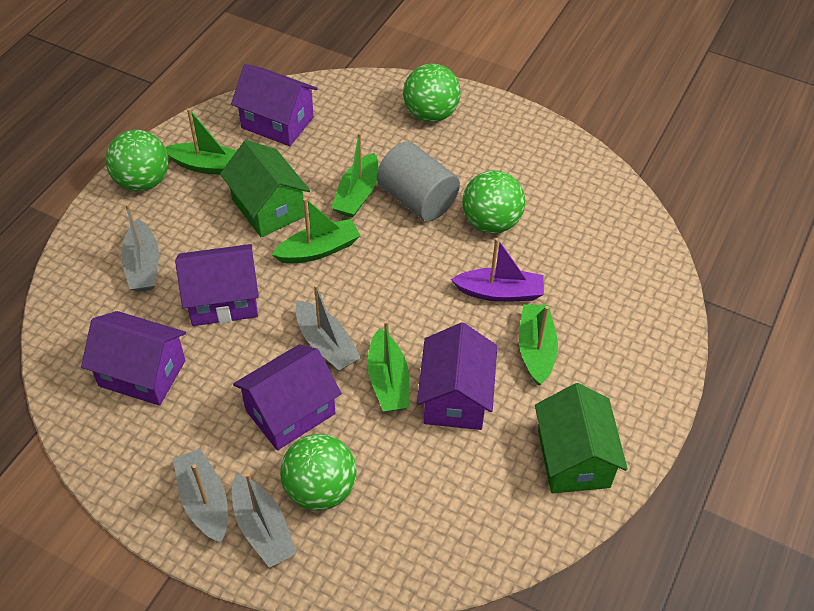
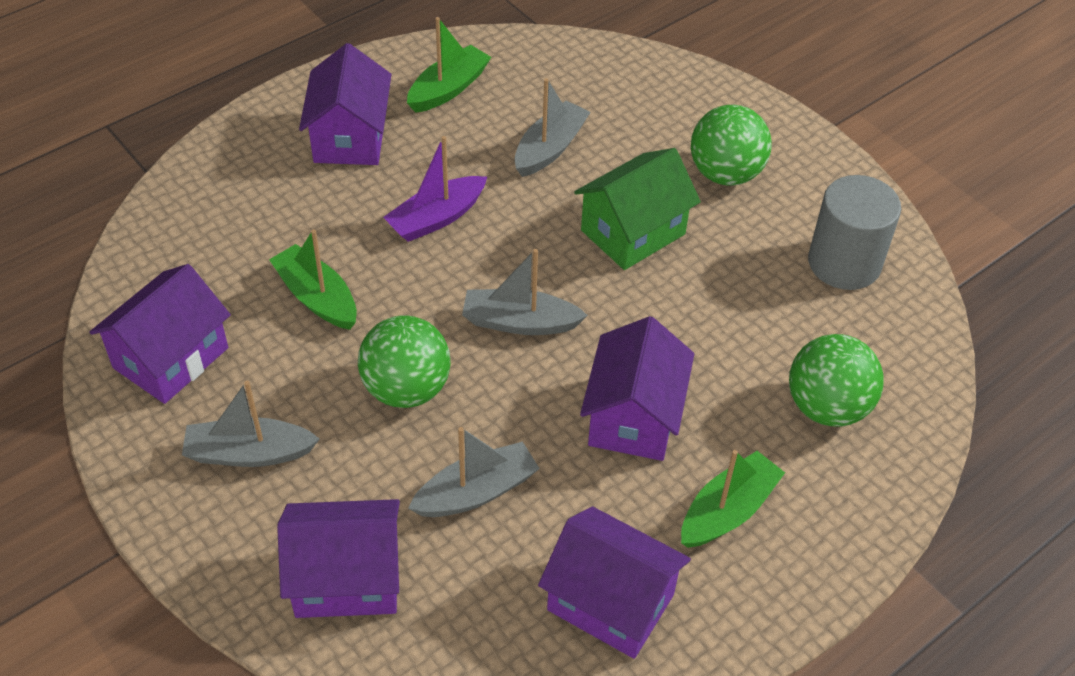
green ball: [106,130,169,191] [280,434,356,511] [403,63,461,122] [462,170,525,233] = 4 -> [358,315,451,408] [691,105,772,185] [789,334,884,427] = 3
green boat: [165,108,237,175] [272,198,361,264] [332,132,379,218] [367,320,410,412] [519,304,558,386] = 5 -> [269,229,357,330] [407,17,491,113] [681,450,785,548] = 3
green house: [220,140,310,237] [535,383,628,493] = 2 -> [574,148,701,270] = 1

